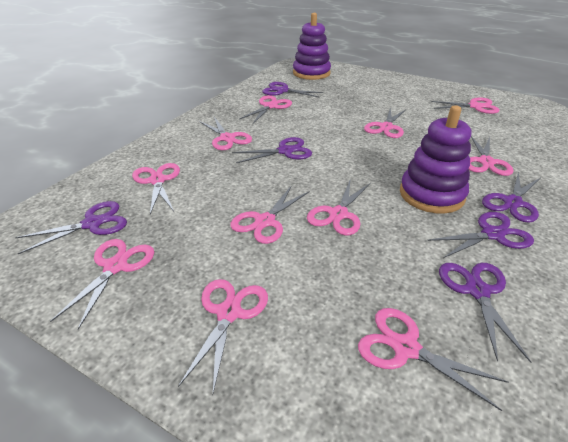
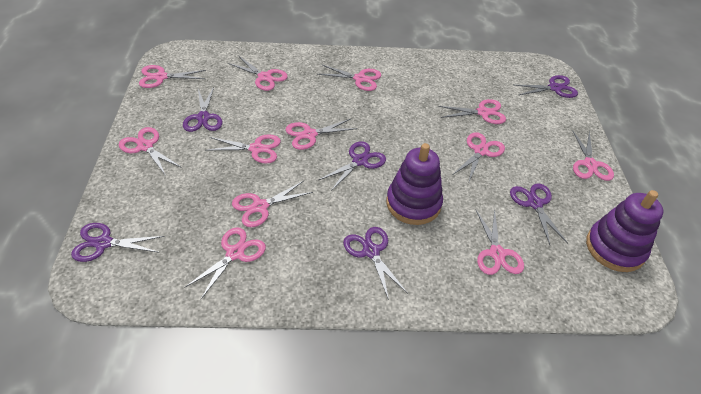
pink scissors: [50,239,154,330] [132,163,180,214] [178,279,268,393] [199,117,252,150] [230,185,310,244] [239,95,292,123] [307,178,371,235] [358,308,509,411] [364,108,405,138] [430,98,500,114] [468,136,513,176] = 11 -> [119,127,182,176] [139,65,206,88] [184,227,266,299] [207,134,281,164] [228,56,288,91] [232,181,313,227] [285,119,358,150] [318,64,381,91] [438,99,506,124] [452,132,505,184] [476,209,524,275] [573,131,614,181] = 12

